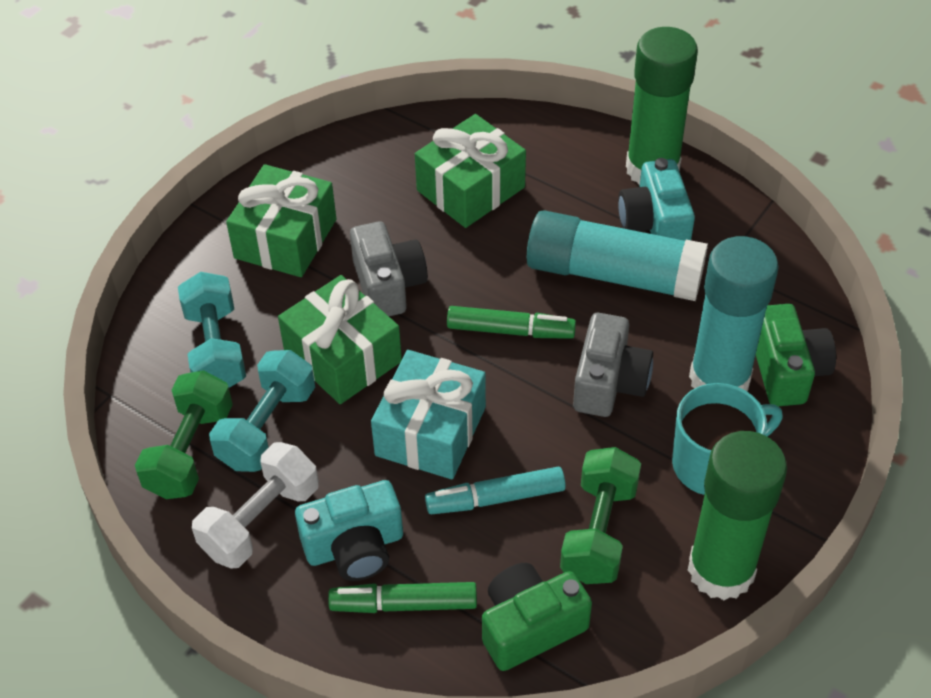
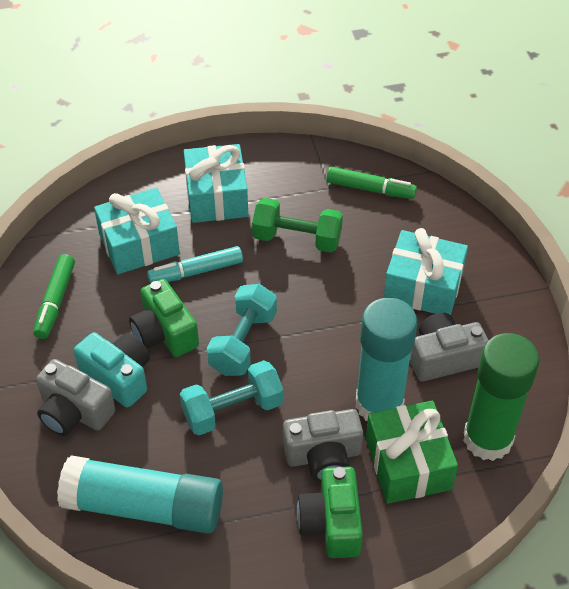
green dumbbell: [135,370,233,499] [560,447,641,584] = 2 -> [252,198,343,253] = 1
green gift: [226,164,336,277] [278,275,402,404] [415,114,526,228] = 3 -> [366,401,458,504] = 1
green glue stick: [626,27,698,186] [688,431,787,600] = 2 -> [463,333,539,461] = 1
grey camera: [350,221,428,316] [573,313,653,417] = 2 -> [36,359,115,436] [283,409,363,482] [410,313,489,381] = 3
turquoise camera: [295,480,403,581] [618,158,695,241] = 2 -> [74,332,150,407] = 1
turquoise gift: [371,350,486,479] = 1 -> [94,188,180,274] [184,144,248,223] [384,228,468,315] = 3
turquoise mug: [672,383,783,495] = 1 -> none = 0
white dumbbell: [192,442,319,569] = 1 -> none = 0

